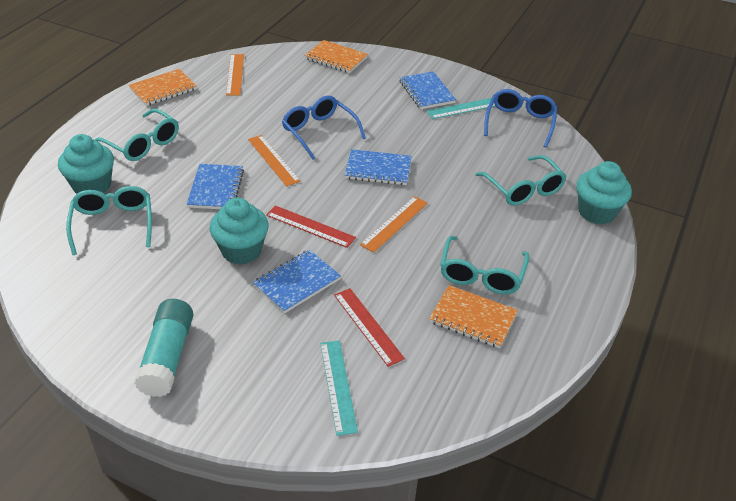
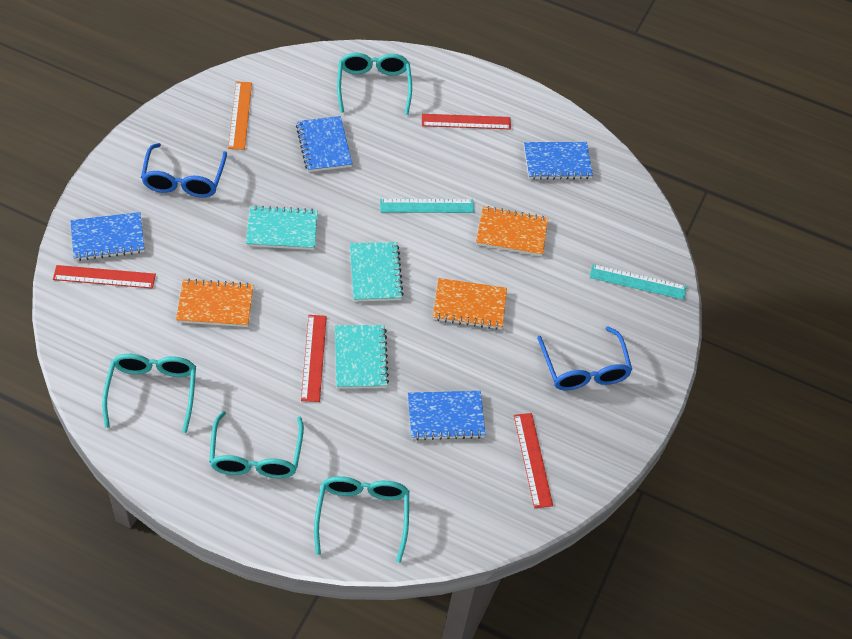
orange ruler: [226,54,244,96] [248,135,301,186] [360,196,428,253] = 3 -> [228,81,252,150] = 1
red ruler: [266,205,356,248] [334,288,405,367] = 2 -> [53,265,156,289] [301,315,327,402] [422,114,511,130] [514,413,553,508] = 4
turquoise cupcake: [58,134,114,193] [210,198,269,265] [576,161,632,224] = 3 -> none = 0
turquoise glue stick: [134,299,194,397] = 1 -> none = 0
turquoise notebook: none = 0 -> [246,205,318,250] [335,325,389,389] [350,242,403,302] = 3

